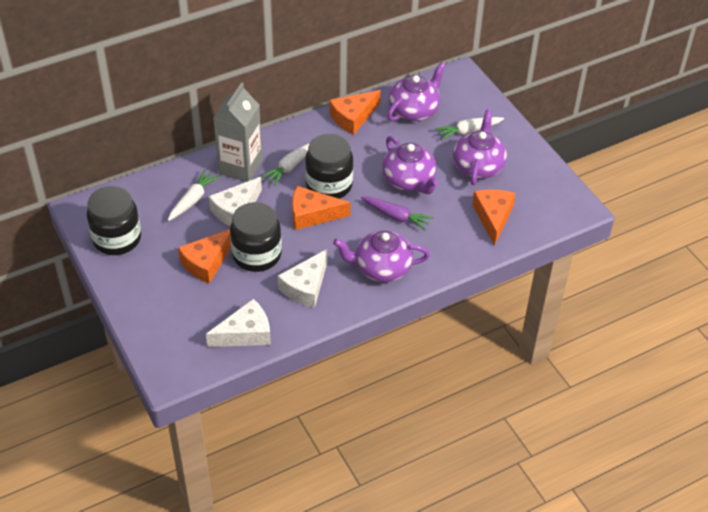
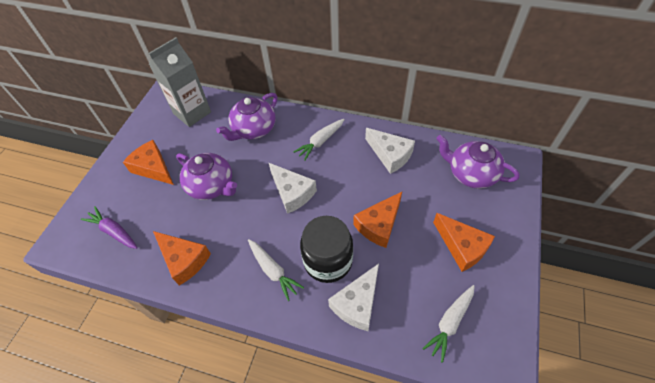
black jar: [87,186,141,255] [230,202,282,272] [305,134,353,199] = 3 -> [300,216,353,283] = 1
purple teapot: [333,230,430,282] [382,136,439,194] [387,62,446,121] [453,110,507,185] = 4 -> [176,153,237,200] [216,93,278,141] [436,135,520,189] = 3

